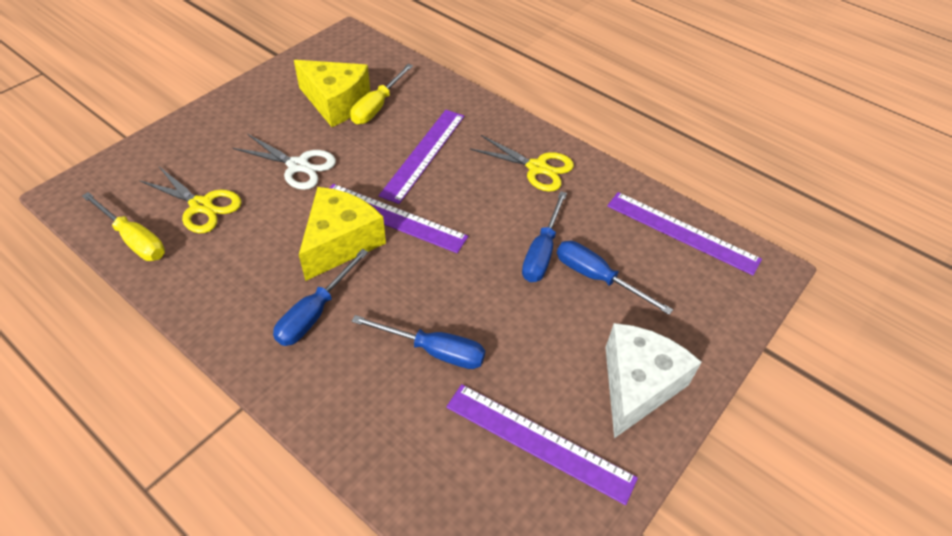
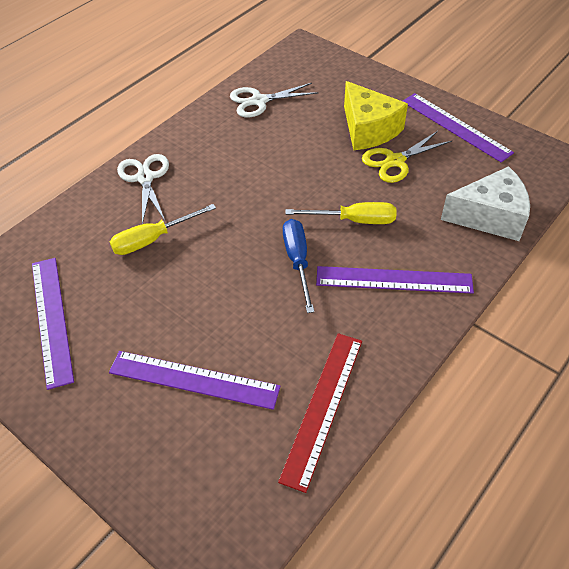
blue screwdriver: [273,249,369,346] [352,315,485,369] [522,191,567,282] [557,241,673,315] = 4 -> [283,219,314,313] = 1
red ruler: none = 0 -> [278,333,362,493] = 1
white scissors: [233,134,336,190] = 1 -> [117,154,169,224] [230,83,318,117] = 2
yellow cheese: [294,60,370,127] [299,187,386,281] = 2 -> [344,81,408,150] = 1
yellow scissors: [139,167,242,233] [470,135,574,192] = 2 -> [362,131,452,183] = 1

